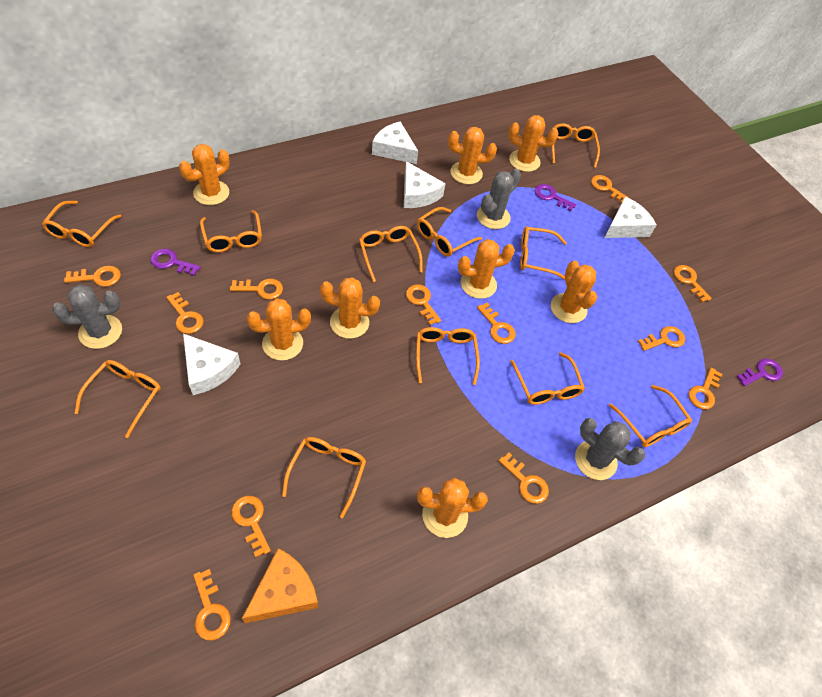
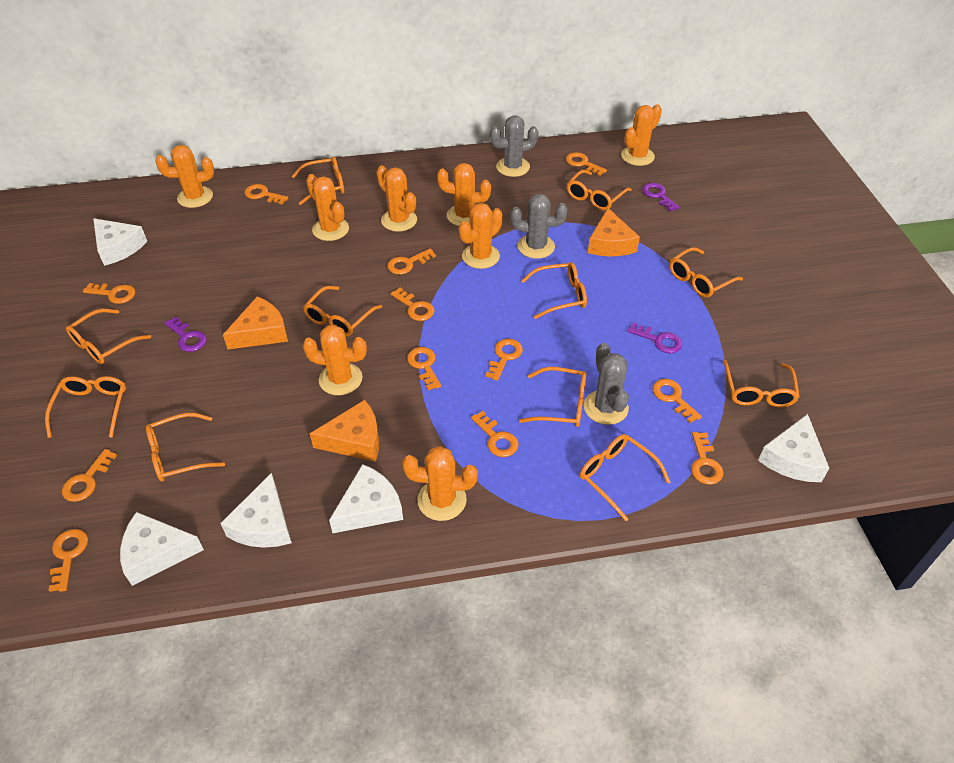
orange cheese: [242,548,318,623] = 1 -> [223,296,288,349] [310,400,379,462] [588,208,640,256] = 3
white cheese: [183,334,240,395] [372,121,418,164] [404,161,446,208] [604,196,656,238] = 4 -> [93,218,147,266] [120,512,204,586] [221,473,292,548] [329,464,403,533] [758,414,829,482] = 5

